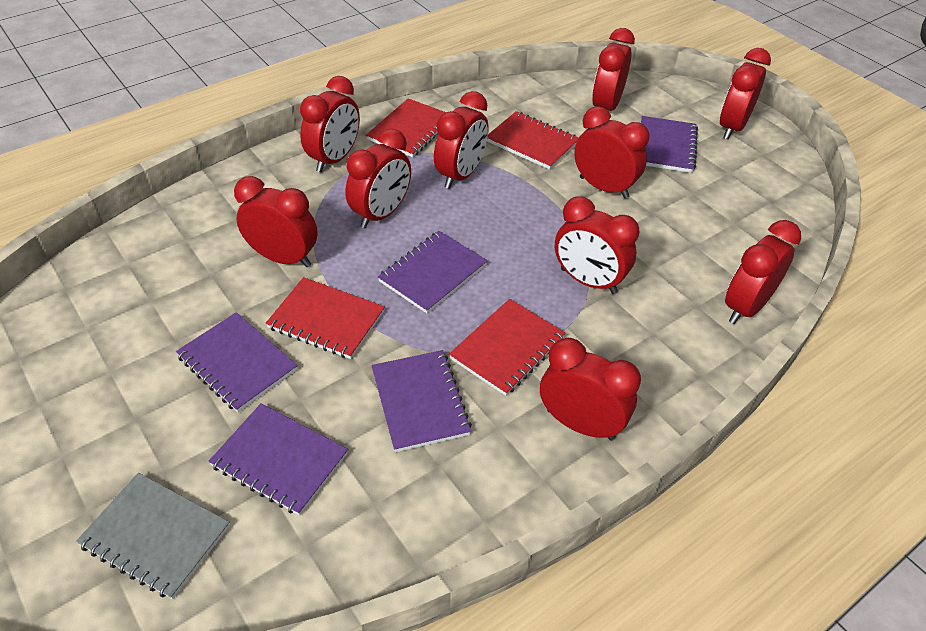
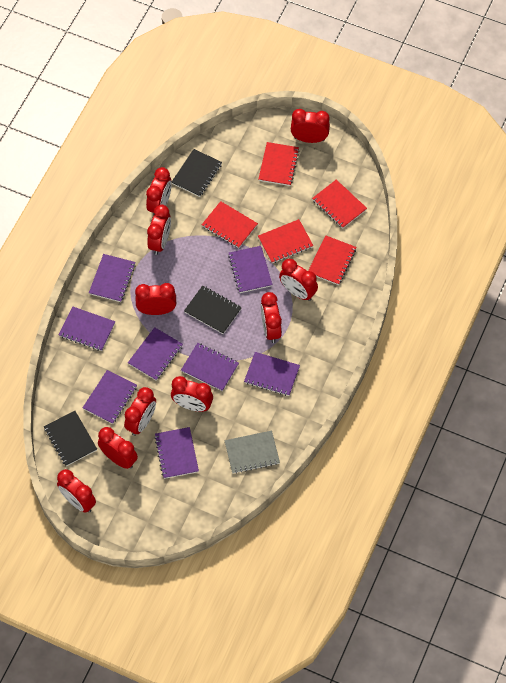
black notebook: none = 0 -> [44,411,97,466] [172,149,222,197] [184,285,242,334] = 3
purple notebook: [176,312,298,412] [208,403,348,516] [371,350,472,452] [378,231,488,314] [641,116,698,173] = 5 -> [59,306,115,351] [83,370,137,424] [89,254,136,302] [128,327,183,381] [154,427,199,479] [181,343,239,391] [228,246,272,293] [244,352,300,396] = 8
red notebook: [266,277,385,359] [366,98,446,157] [449,299,566,396] [487,111,578,170] = 4 -> [202,201,258,248] [258,142,300,186] [258,219,313,263] [308,235,356,285] [312,180,367,228] = 5

